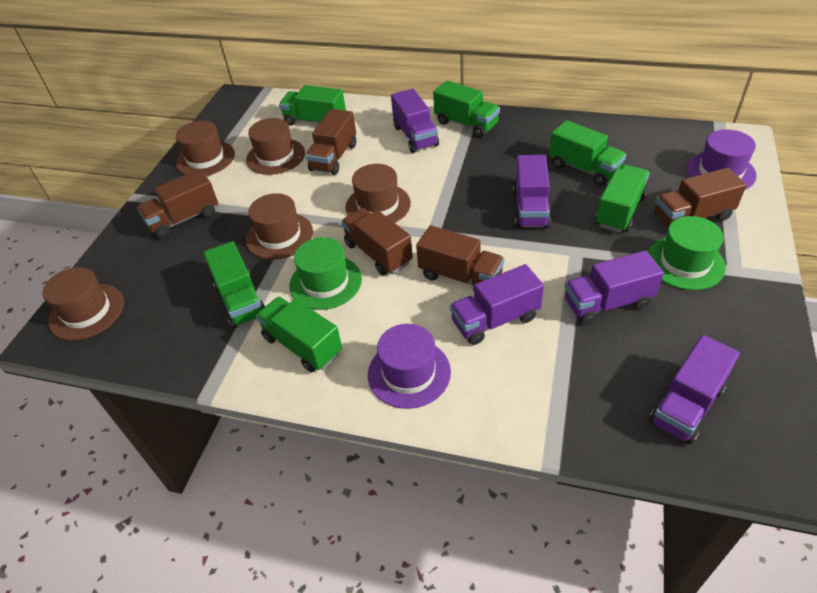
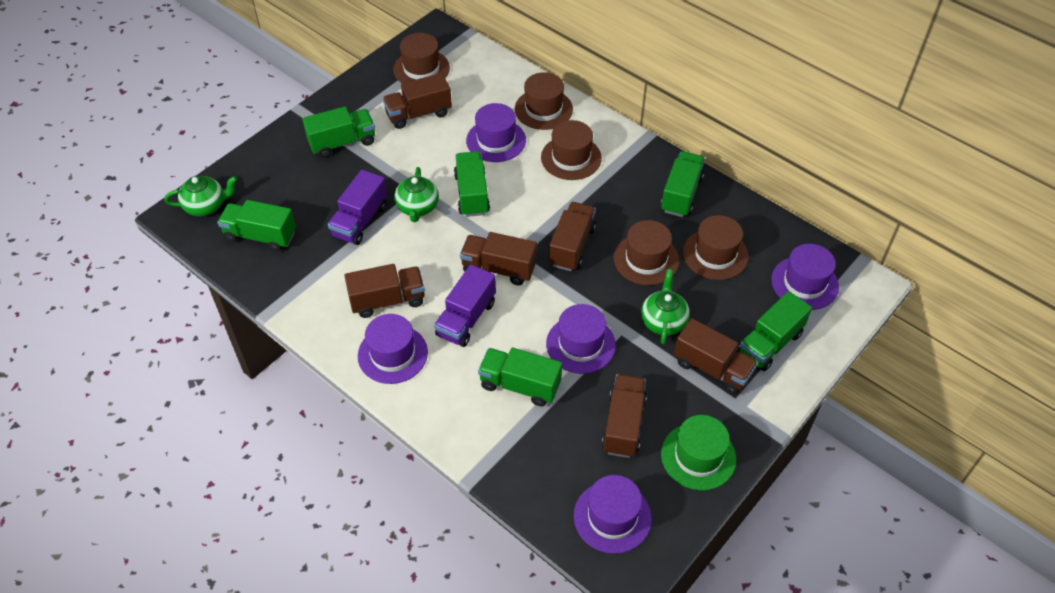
brown truck: [137,169,218,238] [305,109,356,175] [341,208,413,275] [416,225,505,290] [654,168,747,228] = 5 -> [344,264,425,318] [383,73,452,129] [460,232,537,285] [549,202,596,271] [602,374,647,458] [674,318,758,395] = 6
green hat: [289,237,362,310] [648,216,726,290] = 2 -> [661,415,736,491] = 1
green teapot: none = 0 -> [165,176,237,216] [394,167,439,222] [641,269,690,345] = 3
purple hat: [368,324,451,409] [686,129,757,190] = 2 -> [358,314,428,384] [466,103,526,162] [546,304,616,374] [574,475,652,554] [771,244,839,310] = 5
purple truck: [391,89,439,153] [450,264,544,345] [513,155,551,228] [565,250,664,324] [649,335,740,445] = 5 -> [328,170,387,245] [434,265,496,347] = 2

